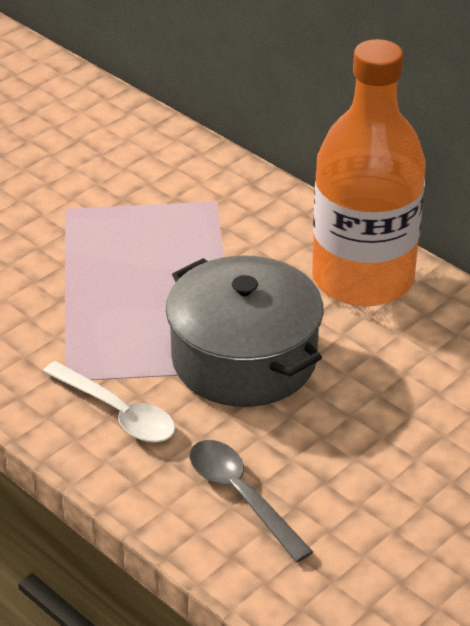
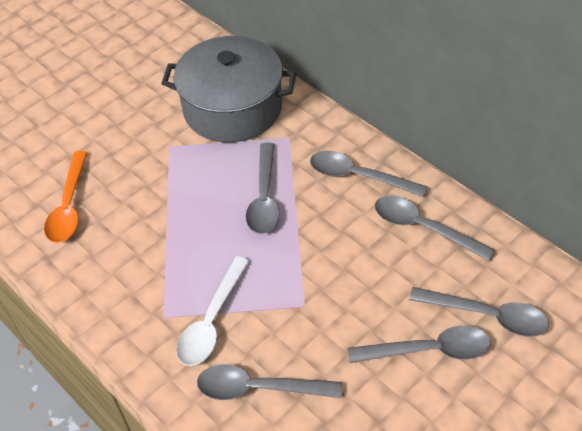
grey spoon: [190,440,313,563] = 1 -> [197,364,342,400] [246,143,280,234] [310,151,428,197] [348,326,490,363] [375,196,495,261] [409,287,549,337] = 6
orange bottle: [312,39,426,307] = 1 -> none = 0
orange spoon: none = 0 -> [44,151,88,243] = 1

